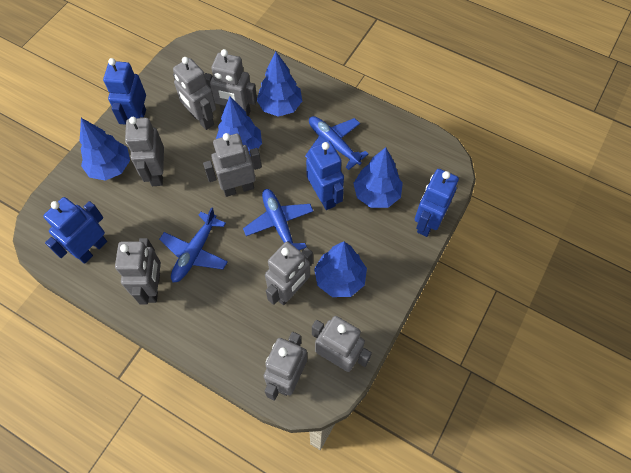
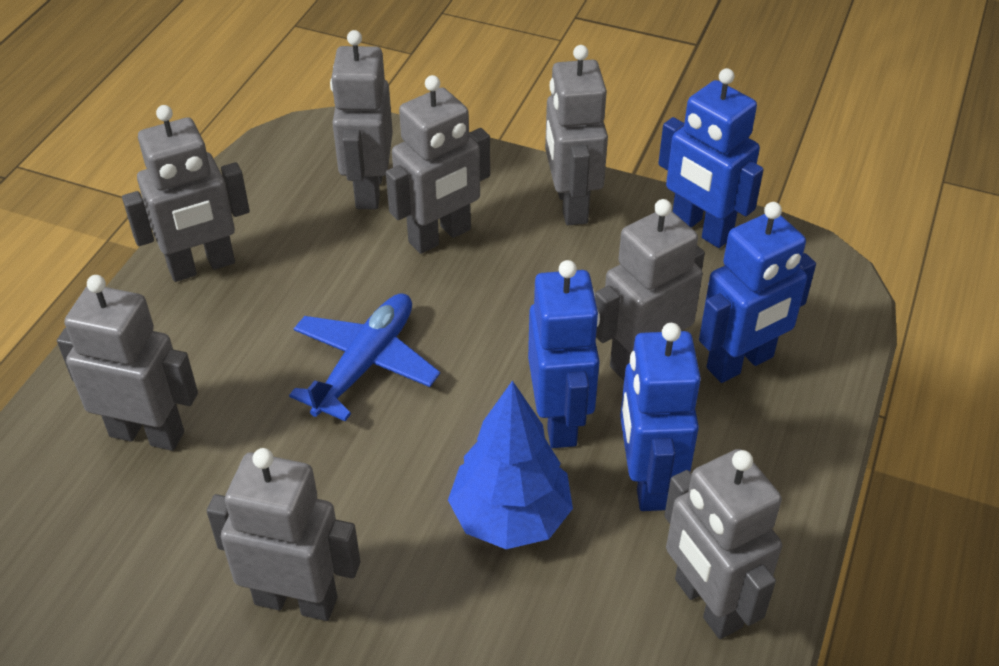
blue plane: [159,207,228,282] [243,189,313,250] [305,116,368,170] = 3 -> [289,294,440,421] = 1
blue tree: [80,118,130,181] [216,96,262,156] [257,51,302,117] [314,242,367,297] [353,147,403,208] = 5 -> [448,380,573,549] = 1

